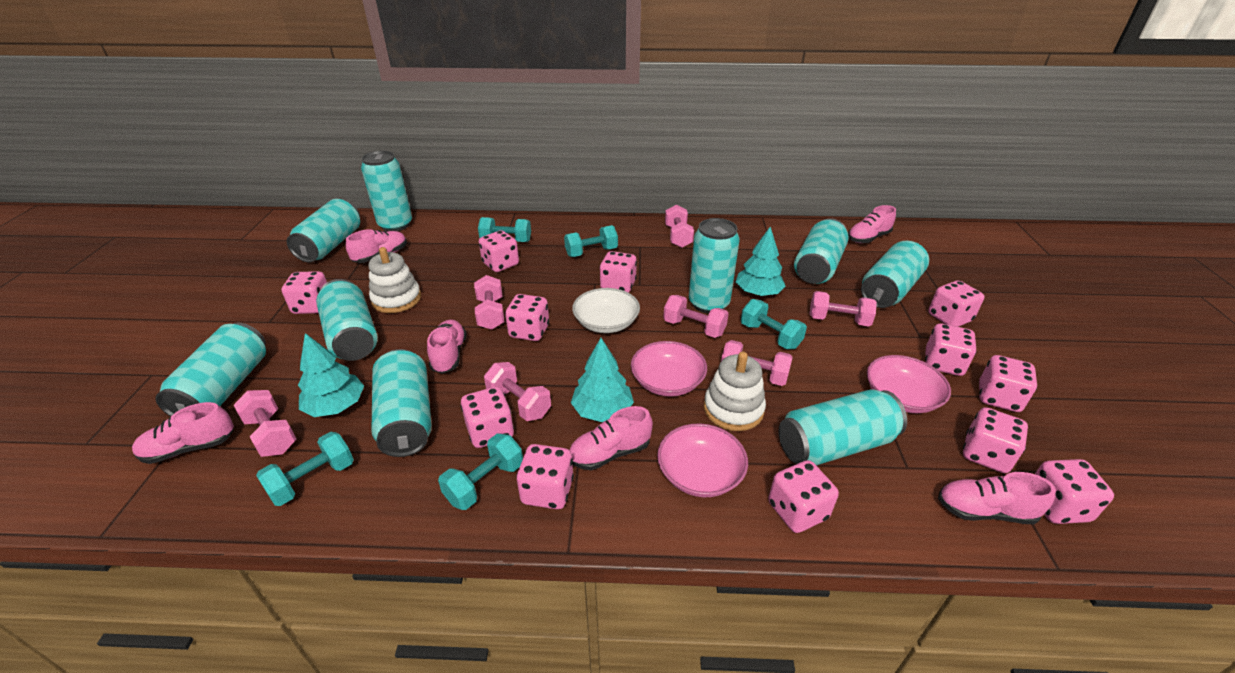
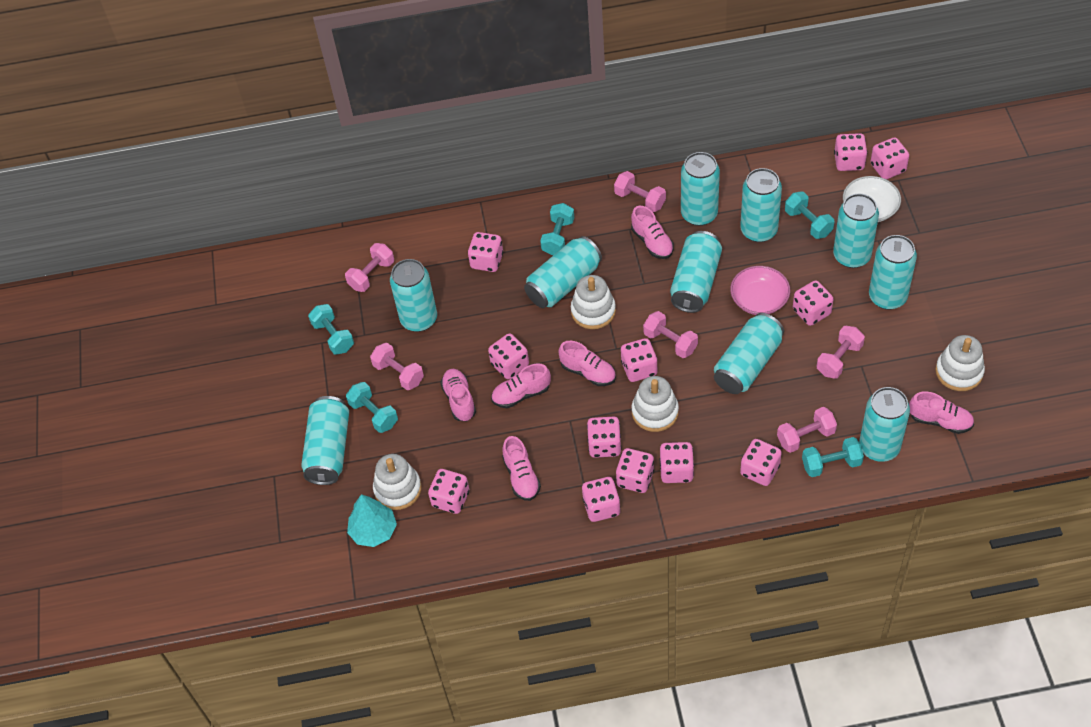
pink bowl: [631,341,707,397] [657,423,748,497] [867,355,951,413] = 3 -> [730,266,790,315] = 1
pink dumbbell: [234,390,296,457] [474,275,504,330] [484,362,551,421] [663,295,729,338] [665,204,694,248] [721,340,793,386] [809,291,877,326] = 7 -> [345,243,394,292] [370,343,424,390] [614,171,666,212] [643,311,698,358] [777,407,837,453] [817,326,865,379] = 6
turquoise can: [155,323,266,416] [287,199,360,262] [316,279,378,361] [361,151,412,231] [372,349,432,457] [689,218,740,314] [778,389,907,465] [794,218,848,284] [861,241,929,308] = 9 -> [301,396,349,485] [390,259,437,332] [524,236,602,308] [670,231,722,313] [681,152,720,226] [714,313,784,394] [740,168,782,242] [833,193,879,268] [859,387,910,462] [869,235,917,310] = 10
turquoise tree: [298,333,364,417] [571,338,634,422] [736,226,786,296] = 3 -> [347,494,397,547] = 1
white stacking toy: [369,247,421,313] [704,352,766,431] = 2 -> [373,454,422,510] [571,275,616,329] [632,376,679,432] [935,335,985,391] = 4

